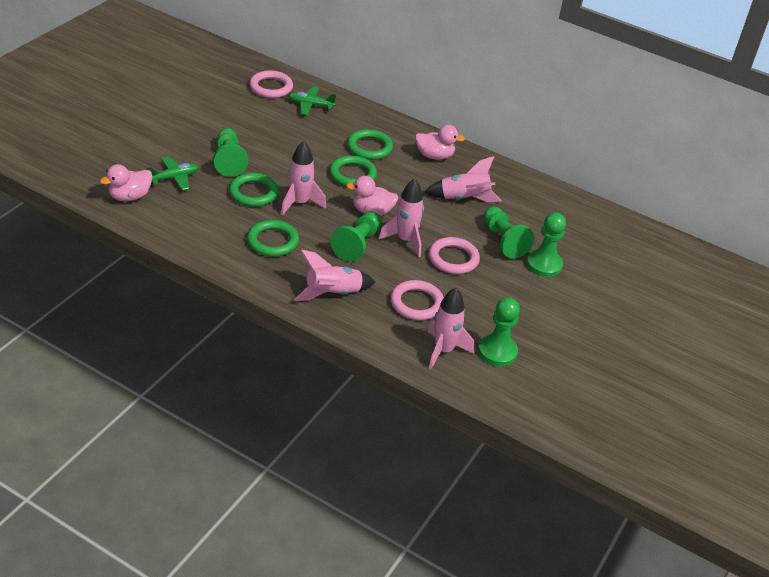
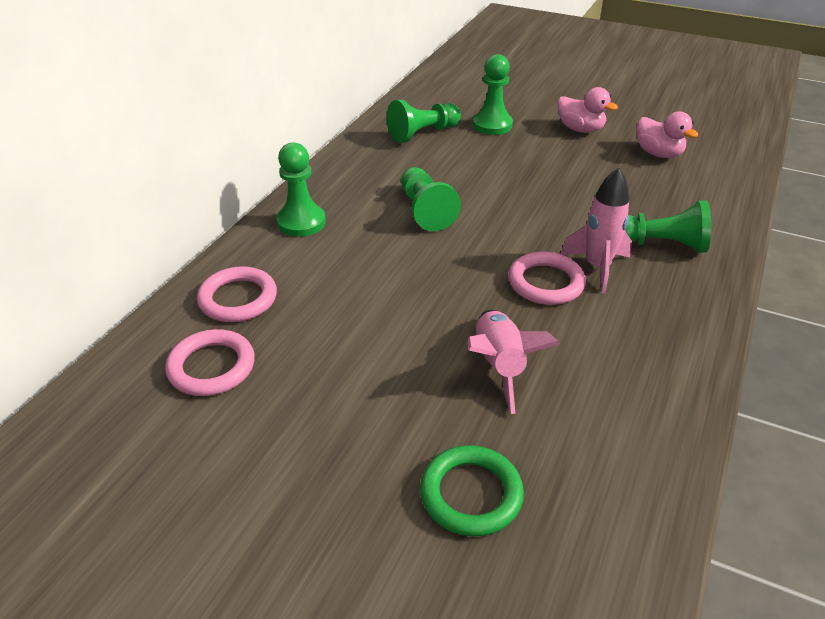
green plane: [147,157,198,190] [289,87,336,115] = 2 -> none = 0
green ring: [229,173,279,207] [247,220,299,257] [329,155,377,186] [347,129,393,160] = 4 -> [420,445,524,536] = 1
pink duck: [100,164,153,201] [346,176,398,216] [415,125,465,160] = 3 -> [558,87,618,133] [637,111,698,158] = 2
pink rocket: [281,141,326,215] [294,249,375,301] [379,178,424,257] [424,156,502,202] [427,288,474,369] = 5 -> [467,310,560,414] [561,167,632,293] = 2

